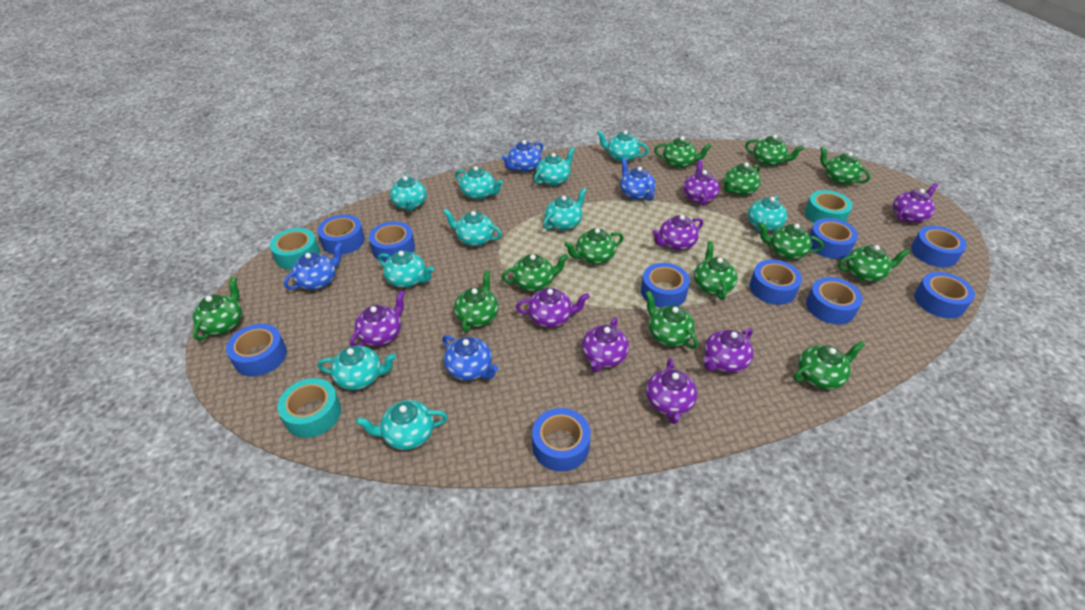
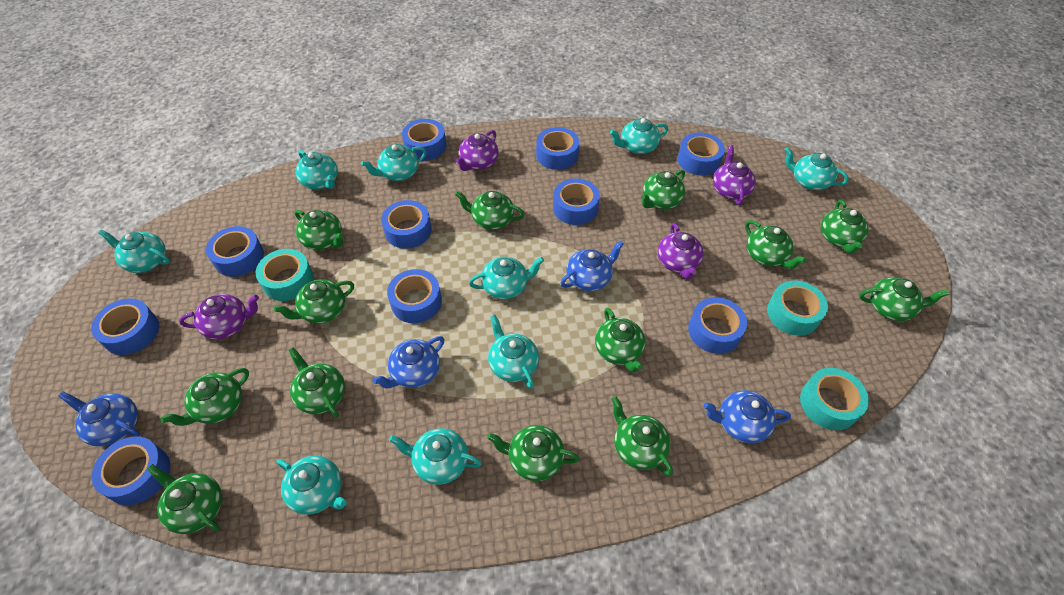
purple teapot: [350,290,405,346] [516,288,590,328] [582,317,629,373] [646,358,697,424] [652,215,703,251] [683,159,720,206] [703,328,754,373] [893,183,938,223] = 8 -> [179,294,259,339] [456,130,499,171] [657,223,704,279] [713,145,756,205] = 4
turquoise teapot: [318,346,396,390] [356,400,448,450] [378,250,434,288] [390,174,427,211] [443,209,502,247] [455,166,503,200] [534,147,575,186] [543,188,587,231] [597,130,649,162] [748,195,787,232] = 10 -> [98,230,170,273] [277,456,347,515] [295,150,338,189] [361,144,427,181] [389,428,482,485] [469,257,544,299] [488,315,539,388] [610,118,668,154] [785,147,849,190] = 9

